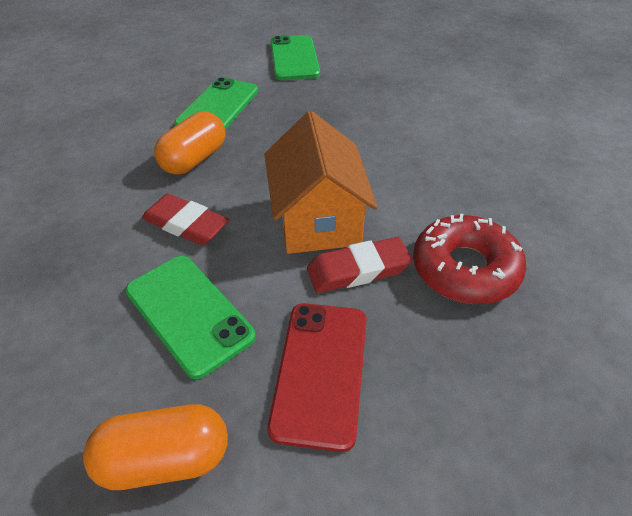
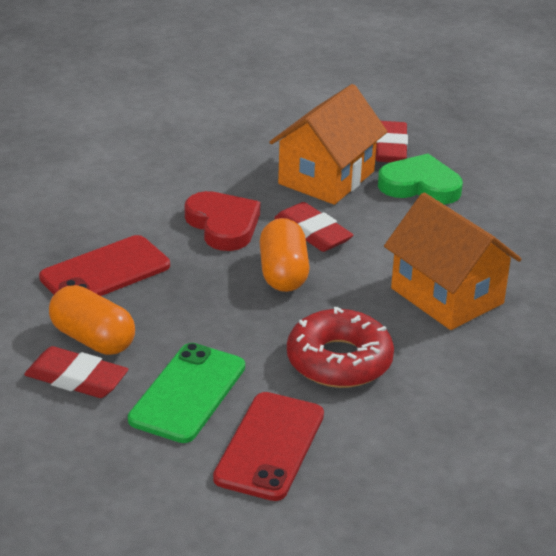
green heart: none = 0 -> [378,154,463,204] = 1
green phone: [125,256,256,379] [174,77,258,130] [270,35,320,80] = 3 -> [128,343,245,443] = 1
orange house: [264,111,378,254] = 1 -> [269,84,388,205] [384,193,521,330] = 2
red eraser: [142,194,229,245] [307,237,412,293] = 2 -> [24,346,128,398] [274,202,354,252] [376,121,408,162] = 3
red heart: none = 0 -> [185,191,260,251] = 1
red phone: [267,303,367,452] = 1 -> [39,235,170,296] [213,392,324,501] = 2

